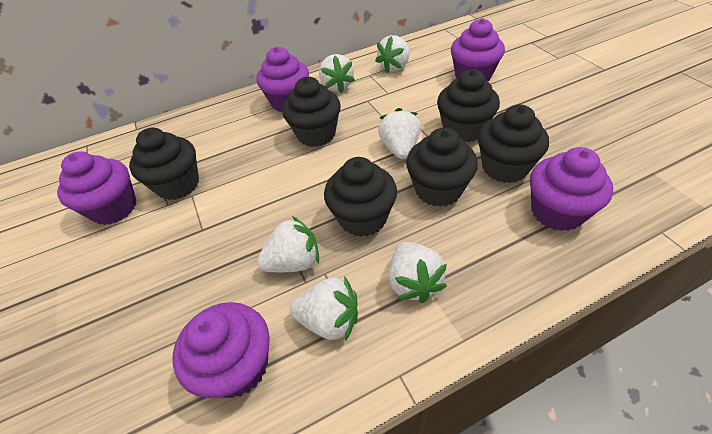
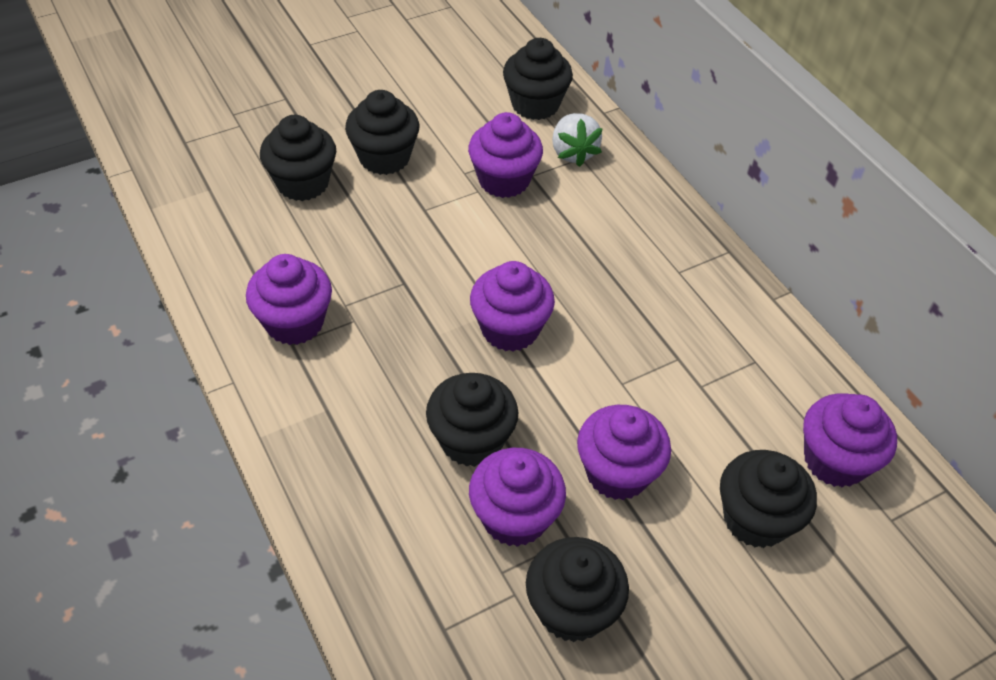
purple cupcake: [57,151,137,225] [172,302,270,398] [256,47,309,112] [451,18,505,81] [530,147,613,231] = 5 -> [246,254,332,345] [468,112,543,198] [469,448,566,547] [470,261,555,352] [577,405,671,500] [803,393,897,487] = 6
white strawberry: [257,216,319,272] [289,276,358,340] [319,54,355,93] [375,35,410,73] [378,108,421,159] [389,242,447,303] = 6 -> [552,113,603,167] = 1

